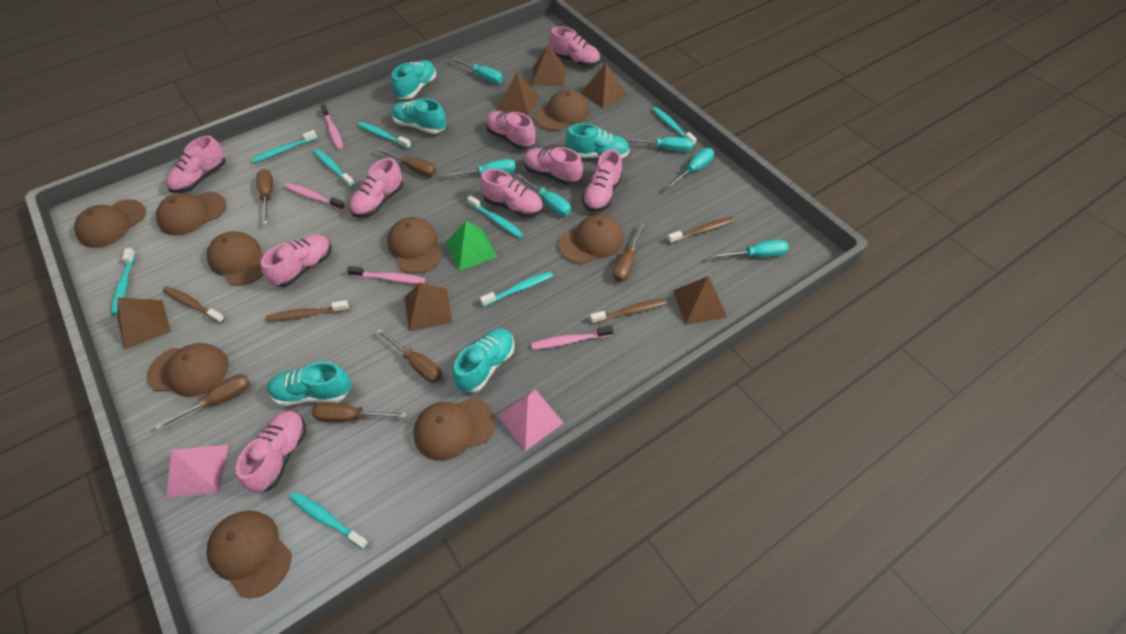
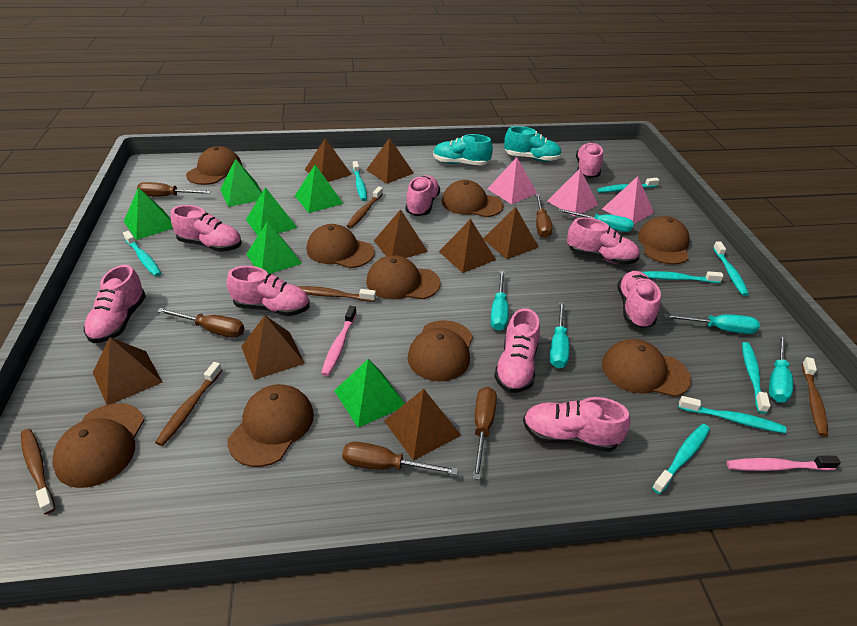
brown pyramid: [117,297,171,350] [405,282,453,332] [497,72,540,117] [531,45,566,86] [581,63,627,109] [673,276,727,325] = 6 -> [93,337,163,405] [241,316,305,380] [305,138,352,182] [366,138,414,184] [374,209,428,258] [384,389,461,461] [439,219,496,273] [483,207,539,259] = 8
brown screwdriver: [155,374,250,430] [256,169,273,225] [312,402,407,422] [375,147,436,177] [377,328,442,383] [613,222,646,282] = 6 -> [137,182,211,196] [157,308,244,338] [342,442,458,475] [473,387,497,480] [536,194,552,238] = 5
brown toothbrush: [163,286,225,323] [266,300,349,322] [590,298,667,324] [667,217,734,244] = 4 -> [21,429,55,514] [155,362,222,446] [297,286,376,302] [347,187,383,228] [802,357,828,437] = 5
green pyramid: [445,221,497,271] = 1 -> [124,187,173,240] [220,159,262,207] [246,187,297,236] [246,221,302,273] [295,164,343,213] [334,359,405,428] = 6
pink pyramid: [166,445,228,498] [497,390,564,451] = 2 -> [488,157,537,204] [547,169,598,217] [602,176,654,225] = 3
pink toothbrush: [285,183,345,210] [320,104,343,150] [347,266,425,284] [531,325,613,350] = 4 -> [321,306,357,376] [726,456,841,471] = 2
turquoise screwdriver: [444,159,516,177] [451,57,503,84] [516,173,571,216] [623,137,693,152] [666,148,714,189] [710,240,789,259] = 6 -> [490,270,508,331] [550,301,569,368] [559,209,634,232] [664,314,760,334] [769,334,793,403] = 5
turquoise shoe: [267,362,351,406] [391,60,436,99] [392,98,446,134] [453,328,515,392] [566,123,630,159] = 5 -> [433,134,493,165] [504,126,562,162] = 2

